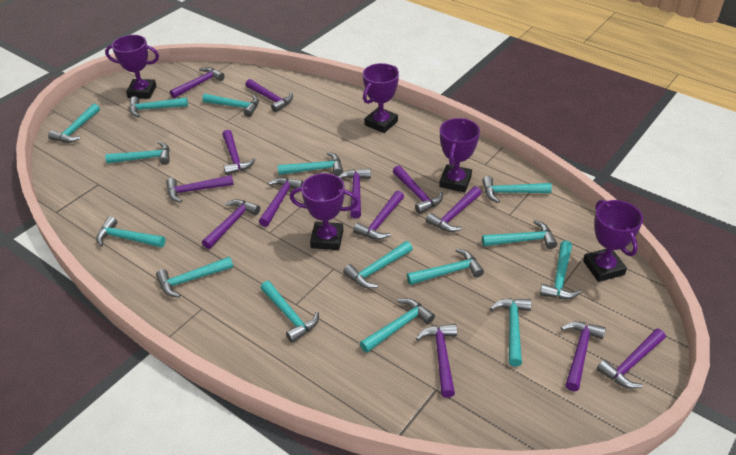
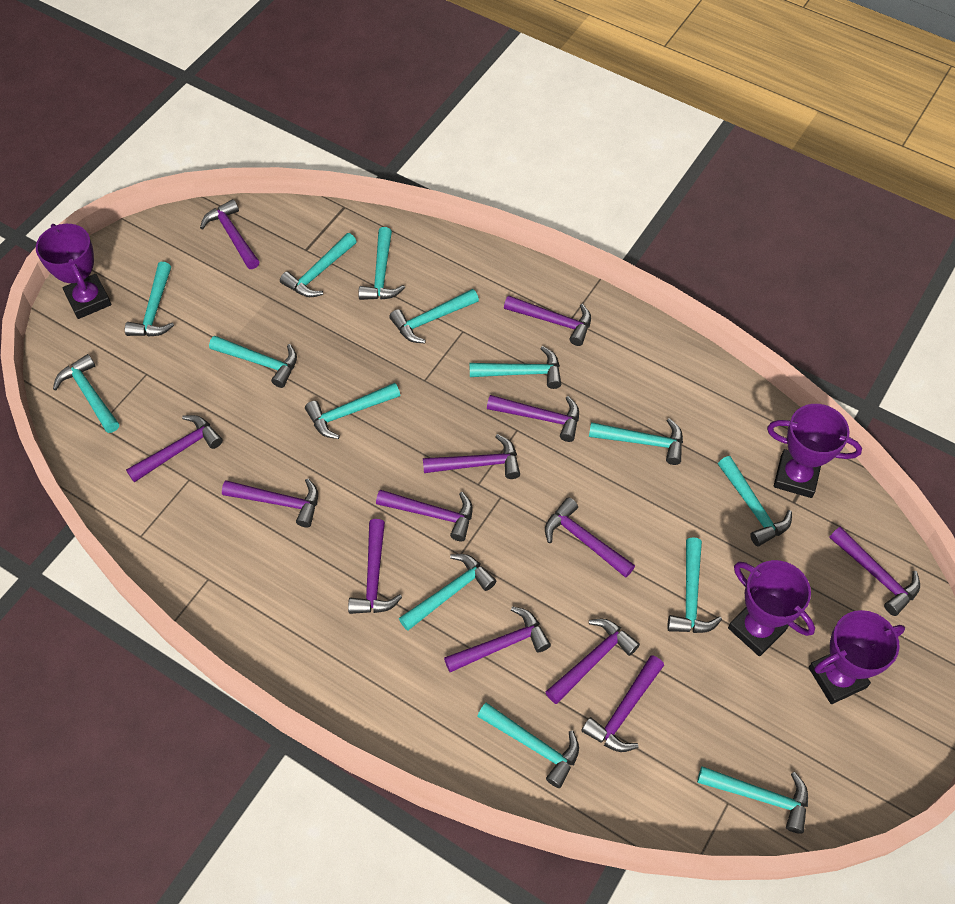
purple trophy: [105,35,159,99] [290,173,359,250] [363,63,399,133] [439,118,480,192] [583,199,643,282] = 5 -> [36,224,112,319] [728,560,815,656] [767,404,862,498] [808,610,905,704] = 4
turquoise hammer: [48,104,100,143] [96,217,166,247] [105,141,170,165] [129,96,188,117] [156,256,233,298] [202,94,259,117] [261,281,319,343] [278,152,343,176] [343,241,413,288] [360,298,435,353] [407,249,484,285] [482,176,552,203] [482,220,557,249] [490,298,531,367] [540,240,582,299] = 15 -> [53,354,119,433] [125,262,174,336] [209,336,297,388] [280,233,357,297] [305,383,400,439] [358,227,405,300] [389,289,479,343] [399,554,496,631] [470,346,561,389] [477,703,579,788] [589,418,683,465] [667,537,722,633] [697,766,808,834] [718,456,792,547] = 14

